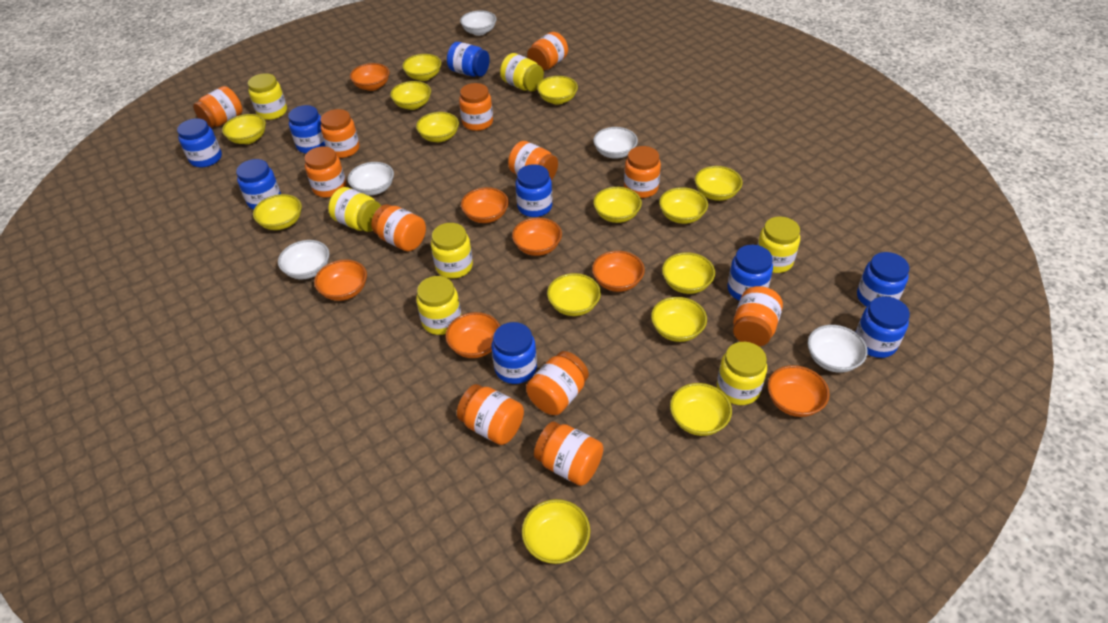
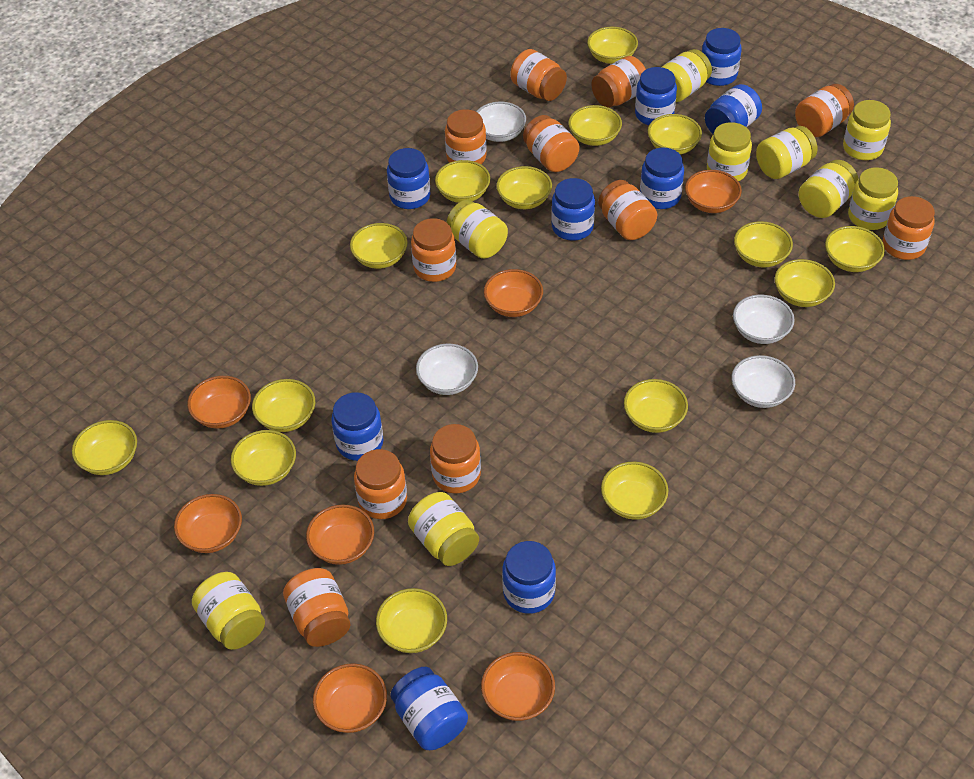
orange jar: [193,86,242,128] [304,146,346,198] [320,109,360,158] [371,204,426,251] [457,384,524,445] [459,83,493,131] [508,141,558,180] [526,351,589,415] [527,32,568,71] [534,421,603,486] [624,146,661,198] [733,286,783,347] = 12 -> [283,568,351,647] [354,449,407,519] [411,218,456,282] [430,424,481,493] [445,109,487,164] [510,49,567,101] [523,115,580,172] [591,56,646,108] [598,180,657,240] [795,84,854,137] [883,196,935,260] = 11
white bowl: [278,240,329,279] [348,162,394,195] [460,10,497,36] [593,127,638,159] [808,325,868,373] = 5 -> [416,343,478,395] [476,102,526,142] [732,355,795,408] [733,295,795,344] = 4
yellow bowl: [222,114,266,144] [253,194,302,230] [390,81,431,110] [402,54,441,81] [416,112,459,142] [522,499,590,564] [537,76,578,105] [547,273,601,316] [593,187,642,223] [651,297,707,342] [659,187,708,224] [662,252,715,294] [670,383,732,436] [695,166,743,201] = 14 -> [72,420,137,475] [231,430,296,486] [252,379,315,432] [350,223,407,269] [376,588,447,653] [435,160,490,203] [496,166,552,209] [568,105,622,146] [587,27,638,64] [601,462,668,520] [624,379,688,433] [648,114,702,154] [734,221,793,268] [775,259,835,307] [825,226,885,272] = 15
yellow jar: [248,73,287,120] [328,187,381,232] [416,276,461,335] [431,223,473,279] [500,53,544,92] [717,342,767,405] [757,217,800,273] = 7 -> [192,572,265,650] [408,492,479,566] [446,200,508,259] [662,49,712,102] [707,122,752,181] [756,126,817,179] [798,160,858,218] [843,100,891,160] [848,167,898,230] = 9

